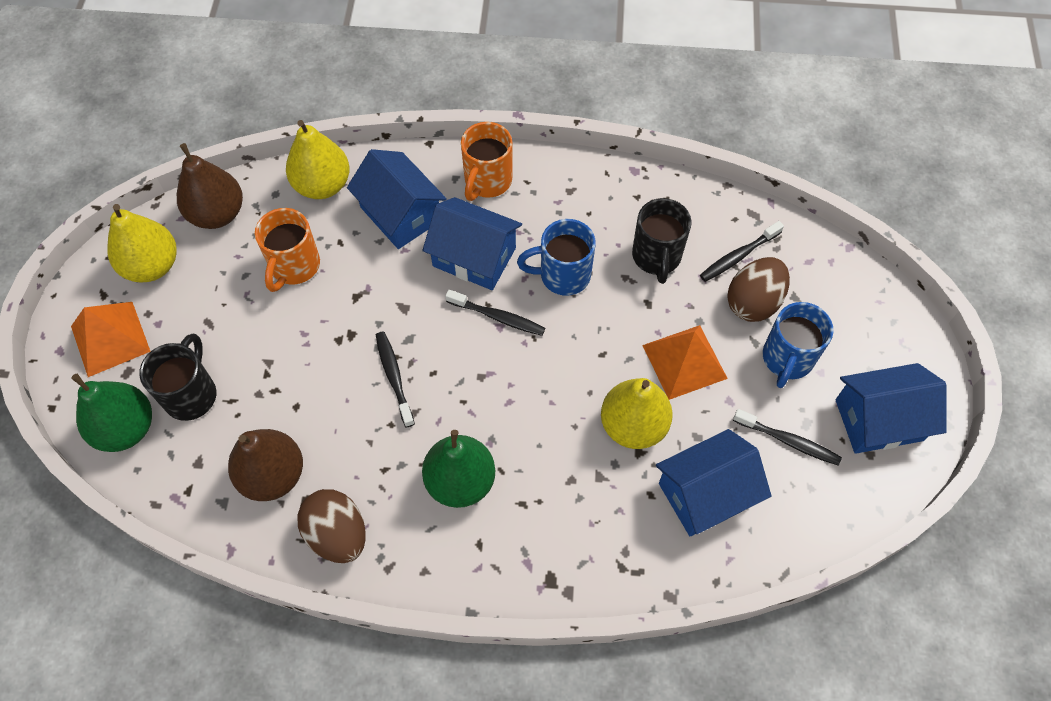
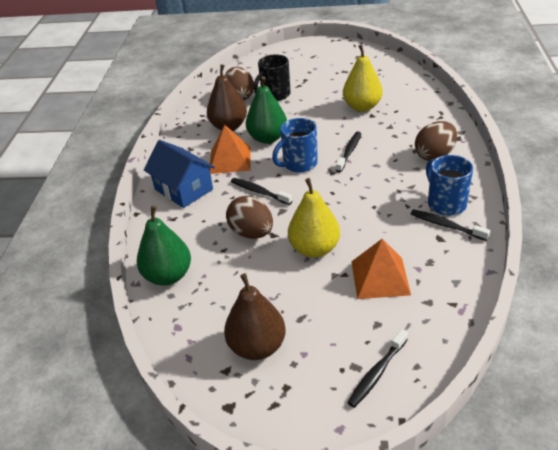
black mug: [139,334,216,421] [632,198,692,284] = 2 -> [253,54,291,101] = 1
blue house: [347,149,447,249] [422,197,522,290] [656,429,771,536] [836,363,947,454] = 4 -> [144,140,215,208] = 1
brown egg: [297,489,366,563] [727,257,790,322] = 2 -> [225,67,254,101] [226,196,273,239] [415,121,457,161] = 3
orange mug: [255,208,320,292] [461,122,512,201] = 2 -> none = 0
yellow pear: [107,204,177,282] [286,120,350,199] [601,378,673,449] = 3 -> [288,178,340,258] [343,45,383,112] = 2

